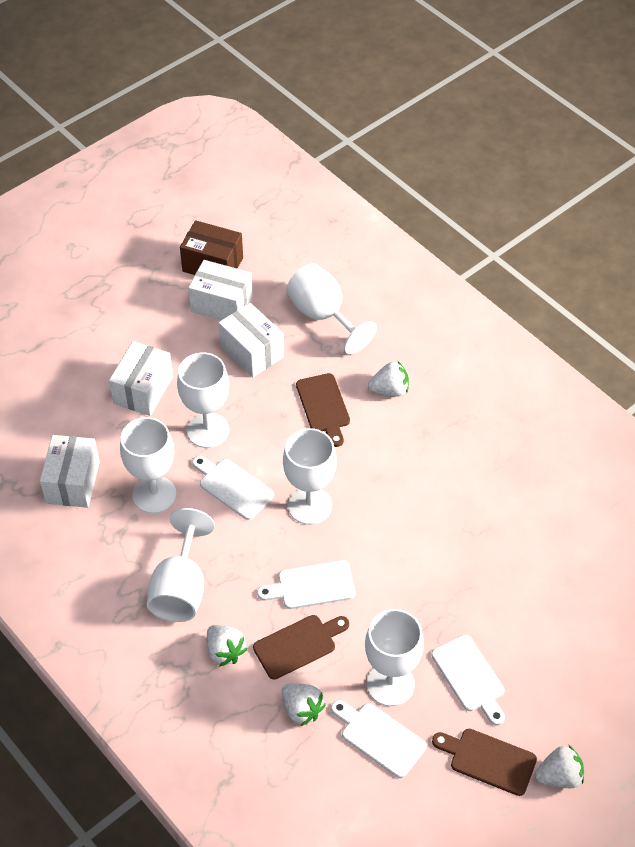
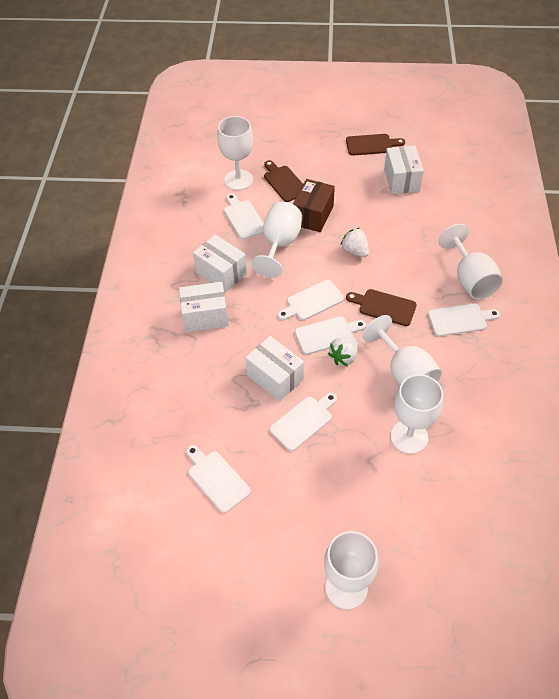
white cutting board: [192,456,274,520] [257,560,355,609] [331,700,427,778] [431,635,505,726] = 4 -> [186,445,251,513] [224,193,264,240] [269,392,337,451] [277,280,344,320] [295,316,366,355] [428,304,500,336] = 6
white strawberry: [207,625,247,667] [282,683,326,726] [368,361,409,397] [535,744,584,788] = 4 -> [328,337,358,366] [341,228,369,257] = 2

